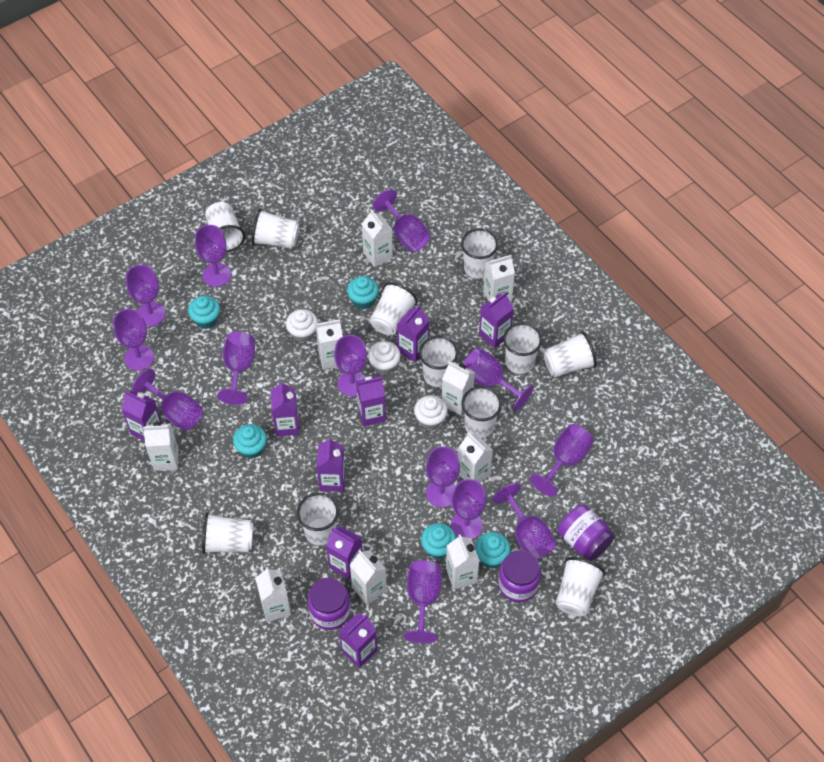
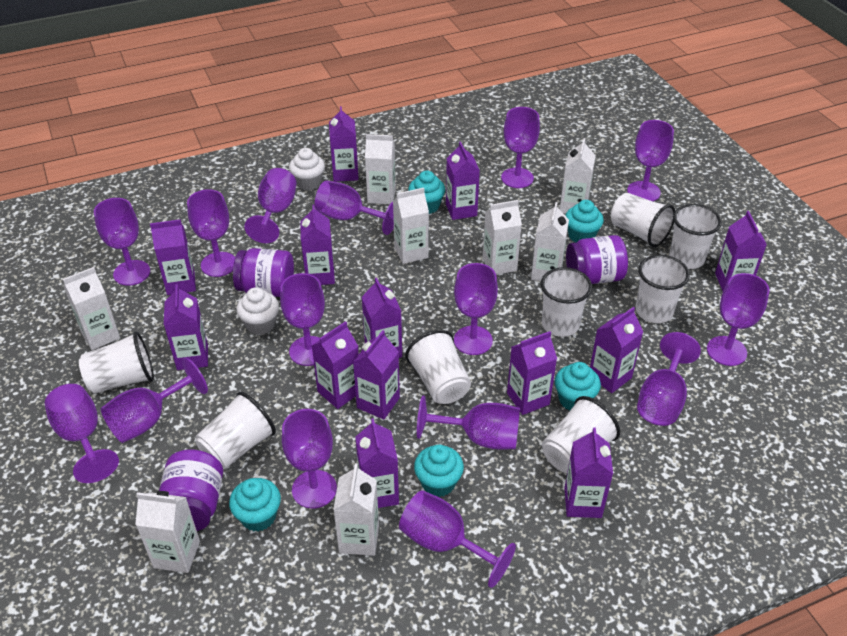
purple carton: [121,391,162,441] [271,381,300,436] [317,437,345,492] [326,526,362,580] [339,613,377,668] [356,376,386,427] [397,305,429,362] [479,292,514,348] = 8 -> [150,219,196,295] [164,284,208,370] [300,205,335,285] [312,321,359,409] [329,106,359,182] [353,330,400,419] [355,418,399,508] [362,278,402,358] [446,141,480,220] [507,331,557,415] [564,427,613,518] [590,307,643,393] [715,211,767,291] = 13
purple goblet: [113,309,154,371] [126,265,166,327] [132,369,203,431] [195,225,231,287] [217,331,255,405] [334,335,367,397] [373,189,430,252] [404,561,442,643] [426,446,460,508] [451,479,486,539] [463,348,534,411] [493,483,556,559] [530,424,594,497] = 13 -> [45,384,119,483] [94,198,150,286] [101,358,208,443] [187,189,235,277] [244,168,297,243] [280,273,325,366] [282,409,337,509] [315,180,394,235] [399,490,516,588] [417,396,520,449] [454,263,498,355] [501,107,540,188] [627,120,674,201] [637,332,701,426] [707,273,770,366] = 15
white carton: [143,422,178,471] [255,567,291,622] [316,319,343,369] [350,550,387,605] [362,209,393,267] [442,361,475,415] [446,534,479,590] [458,432,493,483] [483,255,515,302] = 9 -> [63,267,120,350] [135,491,200,573] [333,463,379,556] [365,134,396,204] [393,188,429,264] [483,200,522,275] [531,202,569,281] [560,138,596,214] = 8
white cup: [202,513,253,554] [205,202,245,252] [252,209,299,249] [297,493,339,545] [370,282,418,335] [419,336,458,387] [461,229,499,279] [461,386,502,438] [503,323,542,374] [543,331,597,377] [556,557,605,617] = 11 -> [79,331,154,394] [195,392,276,469] [405,330,471,404] [541,267,592,337] [542,396,620,473] [611,193,675,247] [636,255,690,323] [669,204,722,269] = 8
white cupcake: [286,309,318,343] [368,341,401,375] [414,395,448,430] = 3 -> [236,287,279,335] [289,148,325,190] = 2

